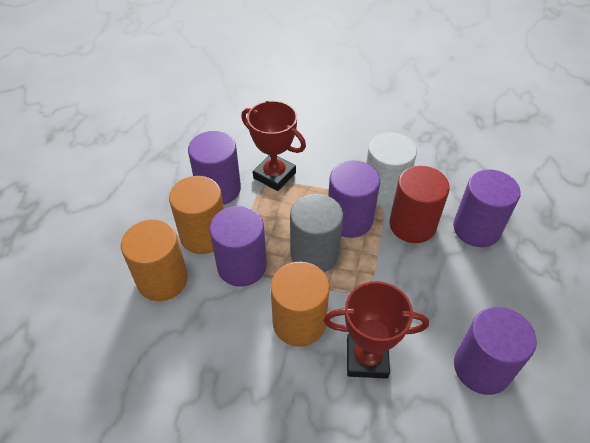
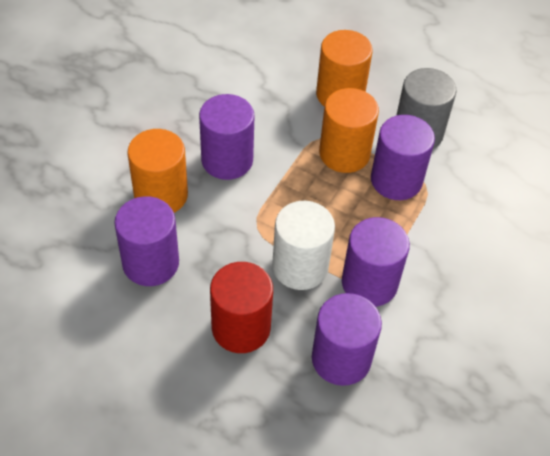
red trophy: [241,101,306,191] [323,281,429,379] = 2 -> none = 0

